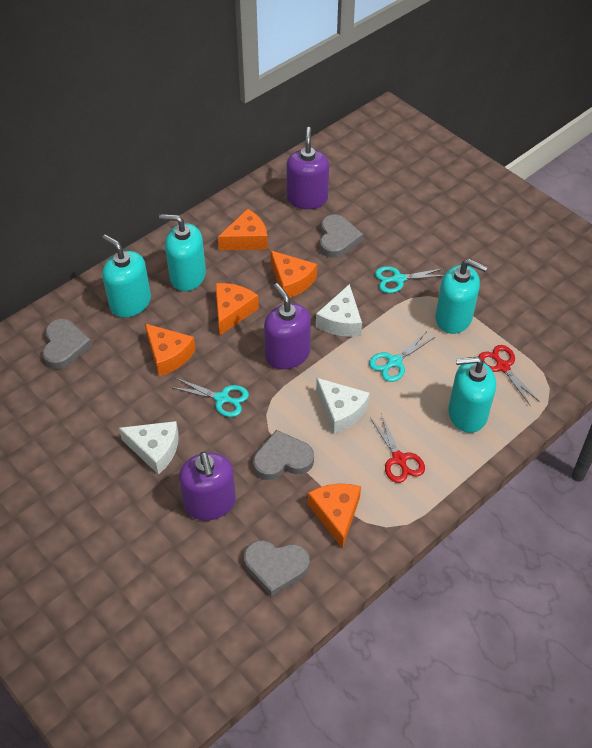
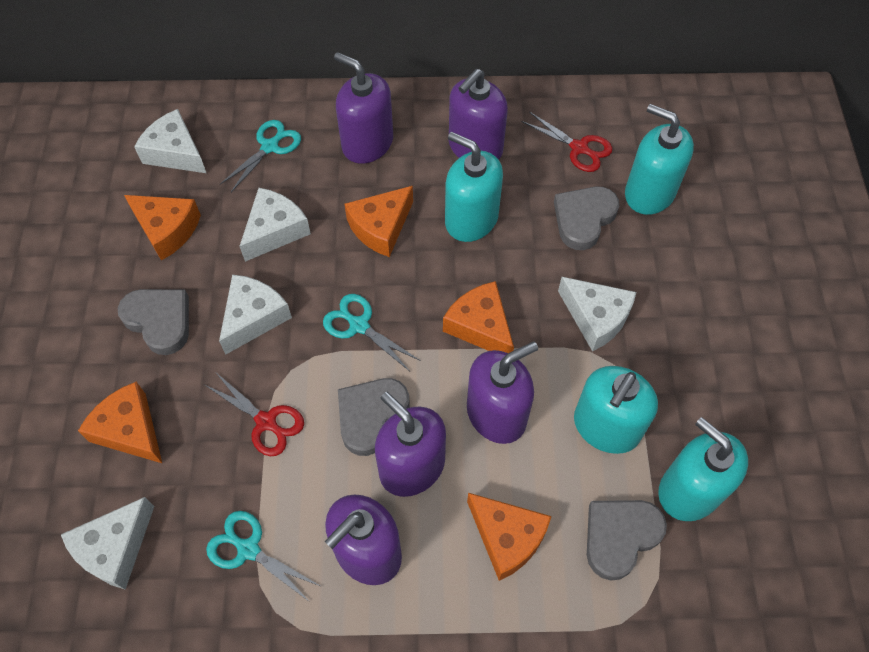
purple soap dispenser: [179,451,236,521] [264,283,311,369] [286,127,329,209] = 3 -> [325,494,402,585] [334,52,393,164] [375,392,446,497] [449,69,508,160] [467,342,538,444] = 5
white cheese: [119,421,179,475] [316,284,362,337] [316,378,370,434] = 3 -> [61,497,154,590] [134,109,206,173] [219,274,292,354] [239,188,311,262] [558,277,636,351] = 5

